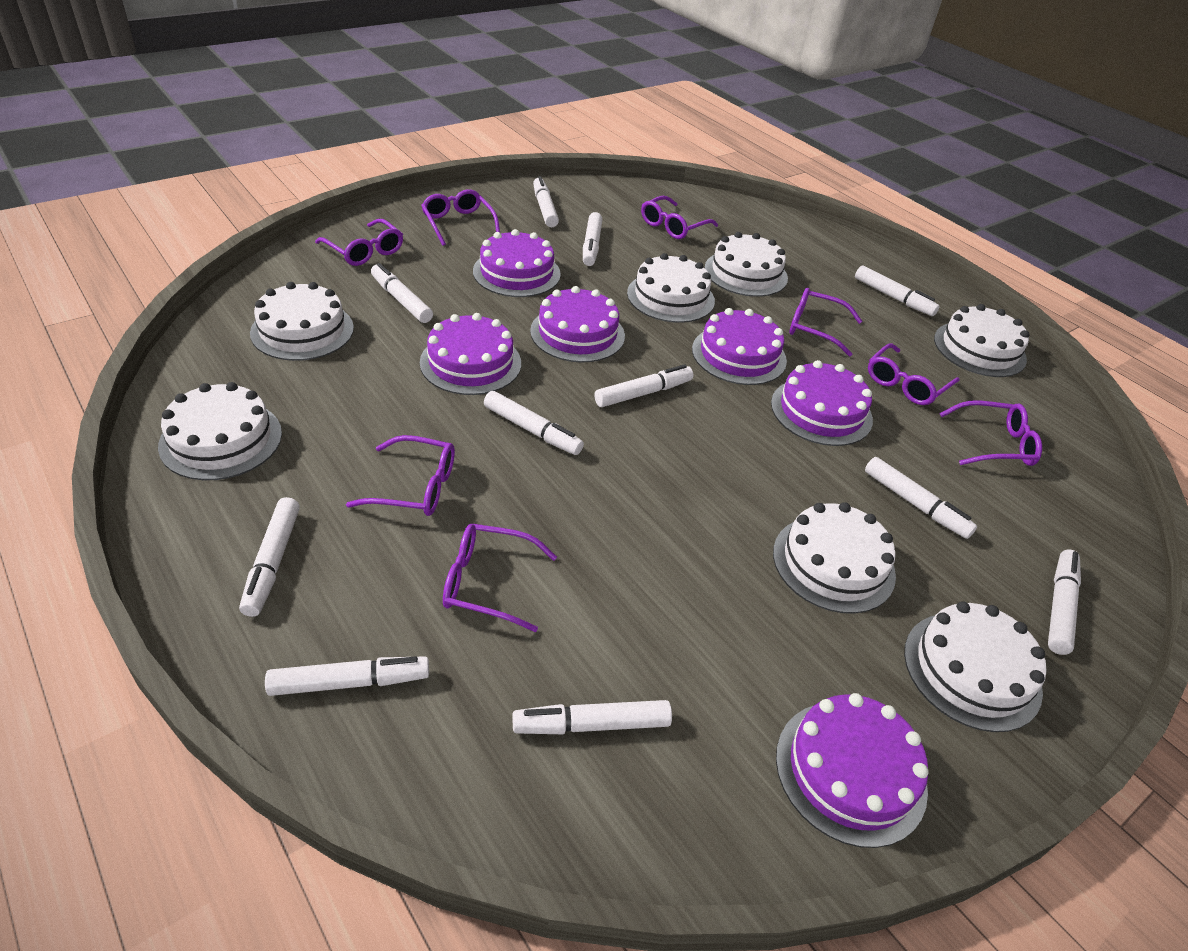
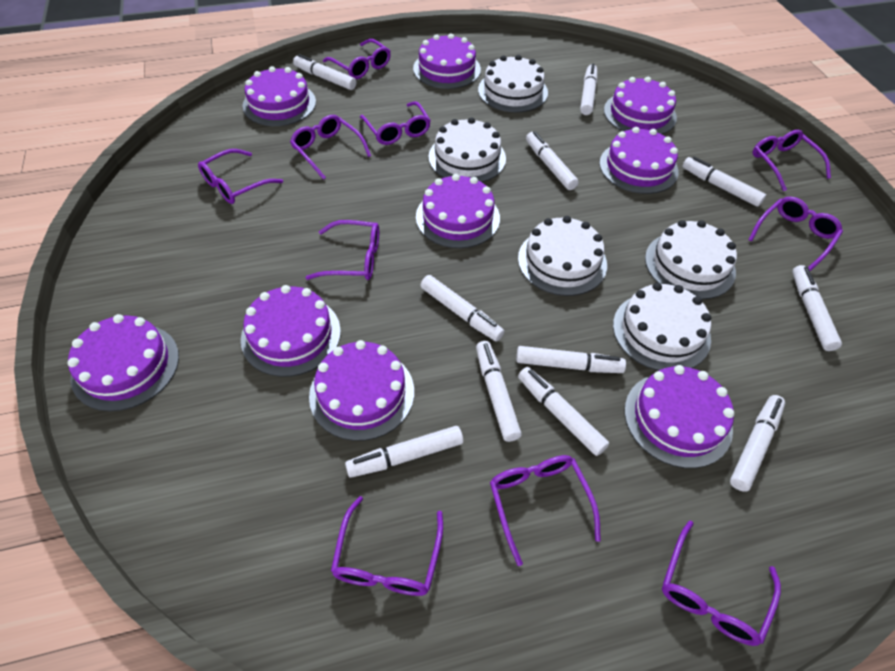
purple cake: [420,313,521,395] [473,229,561,297] [530,286,625,362] [692,308,787,385] [771,360,873,446] [776,693,929,848] = 6 -> [68,314,179,411] [241,285,341,377] [242,66,316,126] [309,340,414,441] [413,34,481,89] [416,174,500,248] [599,127,678,194] [604,77,677,134] [624,365,734,468] = 9
purple glasses: [315,219,403,266] [346,435,455,516] [421,189,500,246] [443,524,557,632] [641,196,718,239] [789,288,862,357] [868,343,959,405] [940,400,1042,466] = 8 -> [198,149,283,204] [290,115,371,180] [305,220,379,280] [323,39,391,79] [331,496,443,596] [360,101,431,145] [490,455,601,566] [662,520,781,646] [748,197,843,271] [753,130,831,191] = 10
white cake: [158,382,282,480] [250,282,354,361] [627,253,715,323] [704,232,788,297] [773,502,896,614] [904,601,1046,732] [934,304,1030,377] = 7 -> [428,117,506,182] [478,55,548,112] [518,216,607,296] [613,283,711,371] [645,220,737,299] = 5

